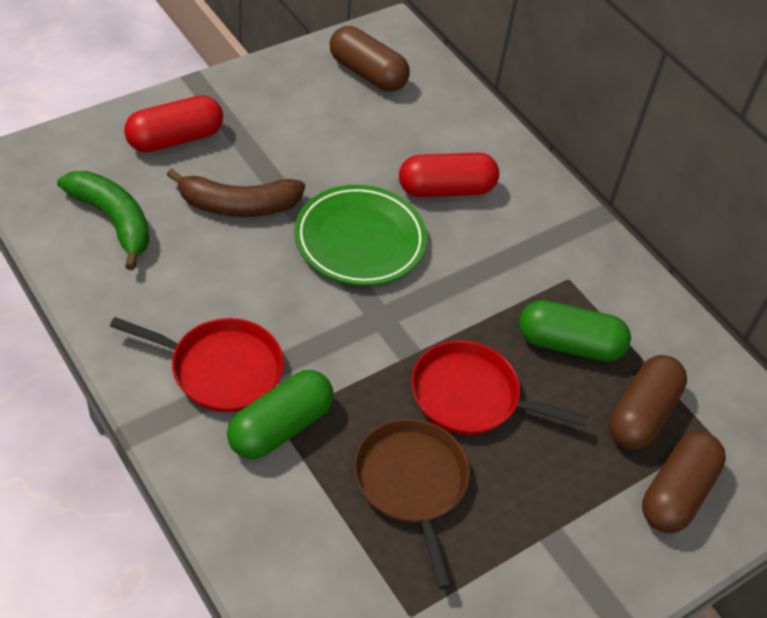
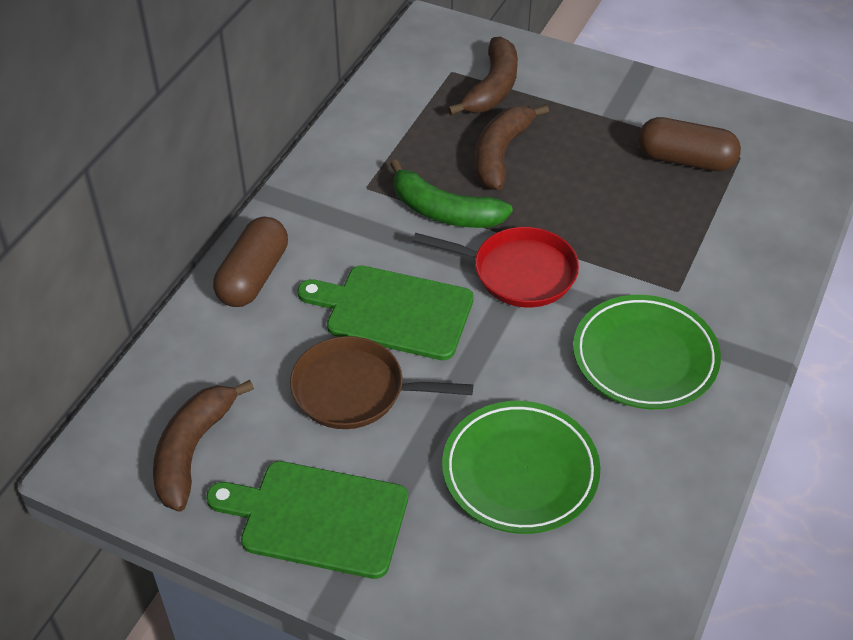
brown banana: [167,168,305,217] = 1 -> [153,380,254,511] [447,37,518,115] [475,104,549,190] = 3
brown capsule: [330,26,410,92] [609,355,687,450] [642,432,726,533] = 3 -> [213,217,288,307] [638,117,741,171] = 2
green capsule: [227,370,334,459] [519,300,631,361] = 2 -> none = 0
green cutting board: none = 0 -> [206,461,408,579] [297,265,474,360] = 2
green plate: [294,185,427,286] = 1 -> [442,401,600,534] [573,295,721,409] = 2
red capsule: [124,95,223,152] [399,153,499,197] = 2 -> none = 0
red pan: [110,317,284,412] [411,340,588,435] = 2 -> [413,227,579,307] = 1

